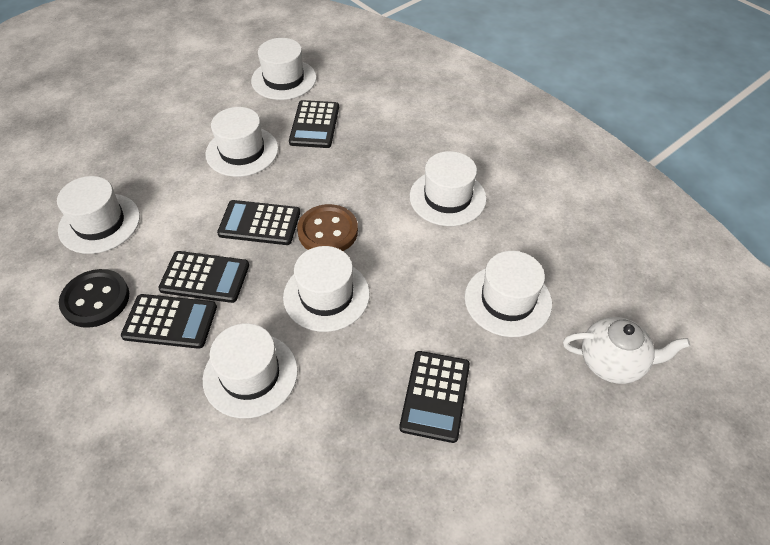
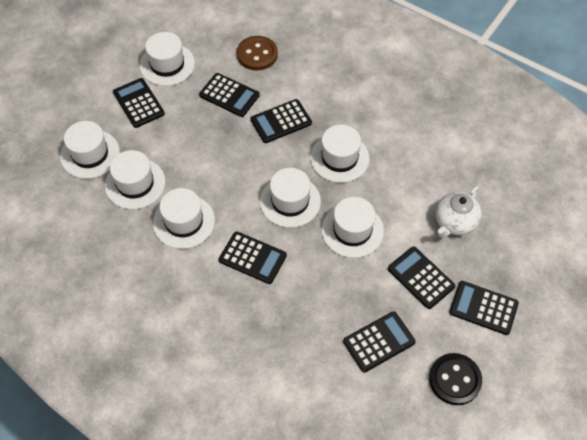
black calculator: [121,294,217,349] [158,251,249,303] [217,200,300,245] [289,100,339,148] [399,351,470,443] = 5 -> [113,78,165,128] [199,73,260,117] [219,231,287,284] [251,99,312,143] [343,311,416,373] [388,246,455,309] [449,281,519,335] = 7

